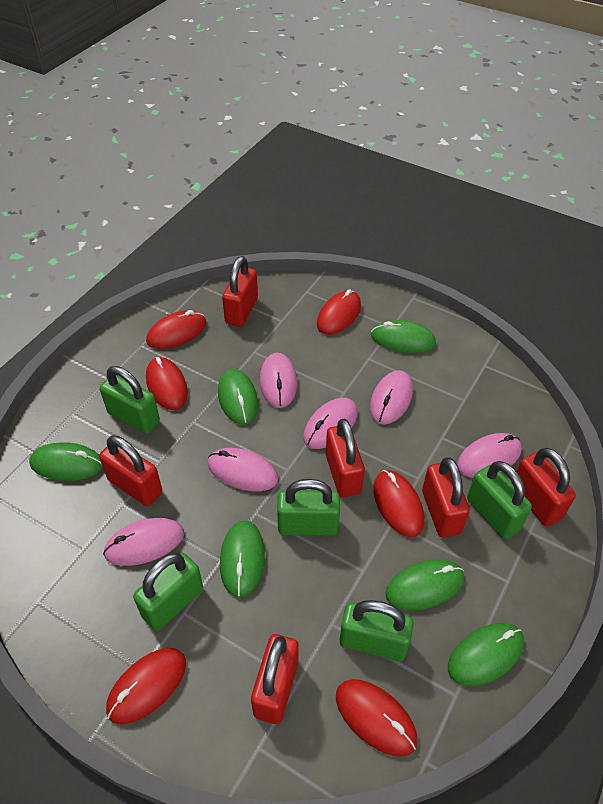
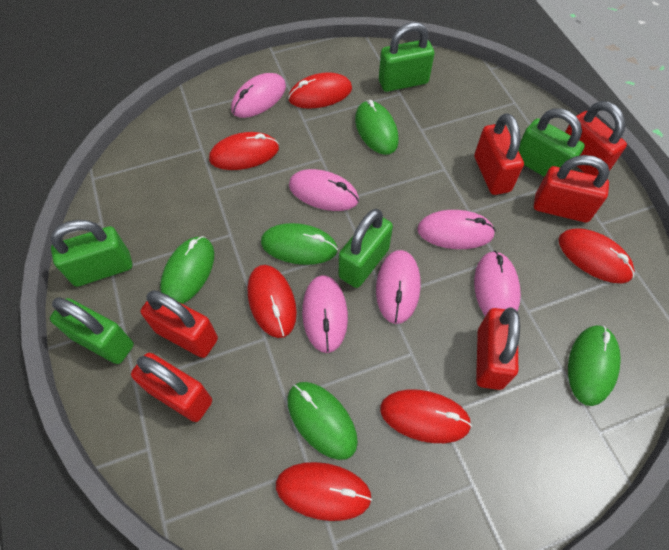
green mouse: [29,442,103,481] [218,369,258,425] [220,520,265,598] [371,320,436,353] [385,559,464,610] [448,623,524,686] = 6 -> [160,236,214,304] [261,223,338,265] [287,382,358,460] [355,100,399,155] [568,325,621,406] = 5

